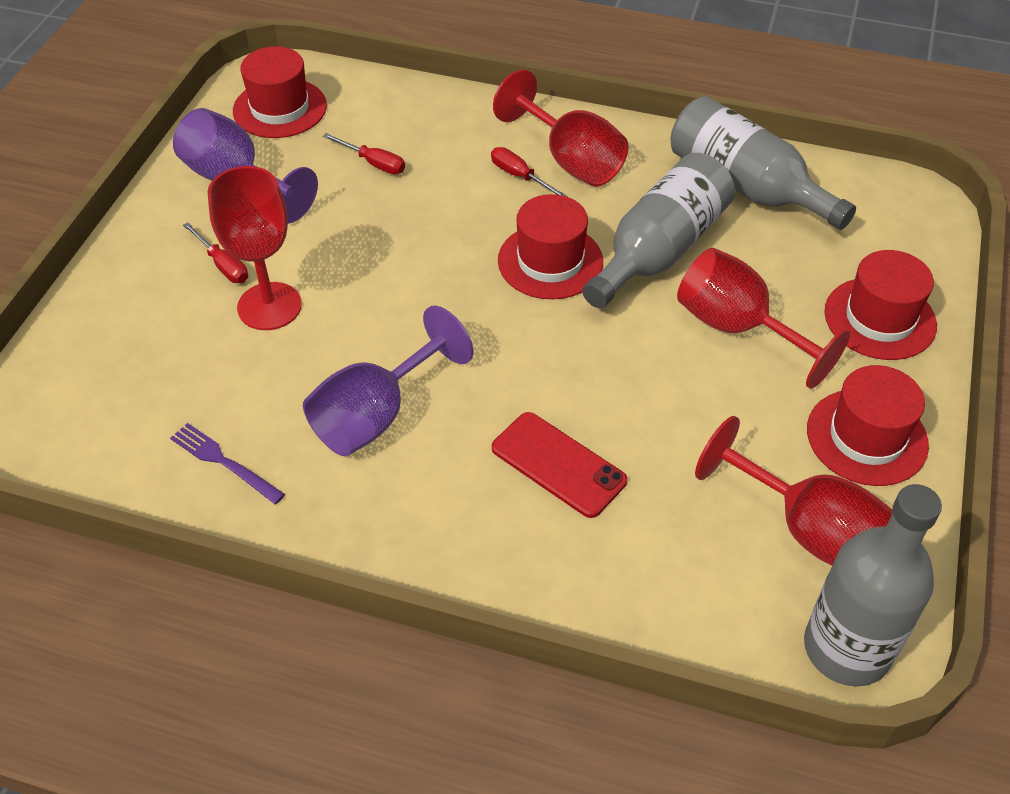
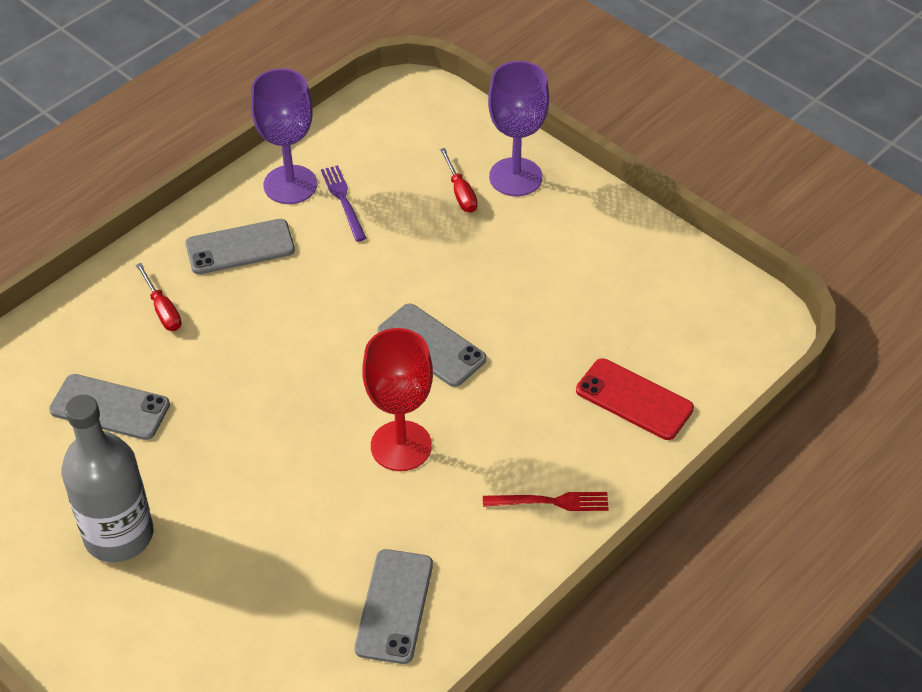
grey bottle: [582,153,735,308] [671,96,856,230] [804,484,942,687] = 3 -> [61,395,153,562] = 1
grey phone: none = 0 -> [49,374,170,440] [186,219,295,274] [355,549,433,664] [378,304,486,387] = 4
red fork: none = 0 -> [483,492,609,511] = 1
red goblet: [208,166,302,330] [493,69,629,187] [677,248,850,389] [695,416,893,566] = 4 -> [362,328,433,471] = 1
red hat: [233,46,327,138] [498,194,603,299] [807,365,929,486] [824,250,937,360] = 4 -> none = 0
red screwdriver: [183,222,248,283] [323,133,405,174] [491,147,567,197] = 3 -> [136,263,181,331] [440,148,478,213] = 2

